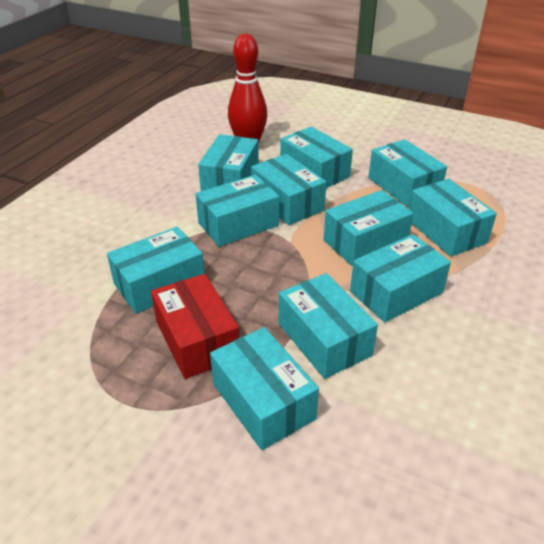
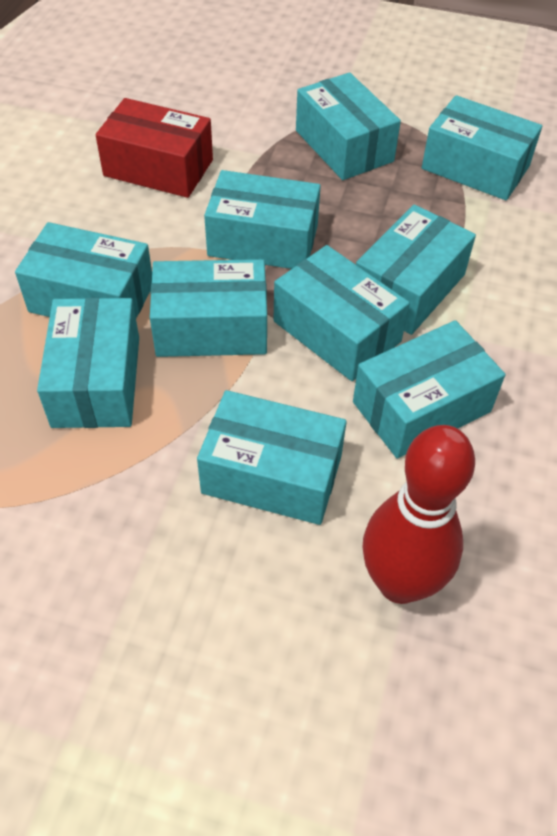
turquoise box: [107,227,205,314] [196,175,279,247] [198,134,259,191] [210,327,319,450] [251,154,326,225] [279,273,378,379] [280,127,353,188] [324,190,413,266] [350,234,451,322] [368,139,447,207] [409,179,497,257] = 11 -> [15,222,152,318] [37,298,139,428] [150,259,267,357] [197,390,347,525] [204,170,321,269] [274,245,410,381] [296,72,401,180] [353,320,505,459] [356,205,476,335] [422,95,542,200] = 10

